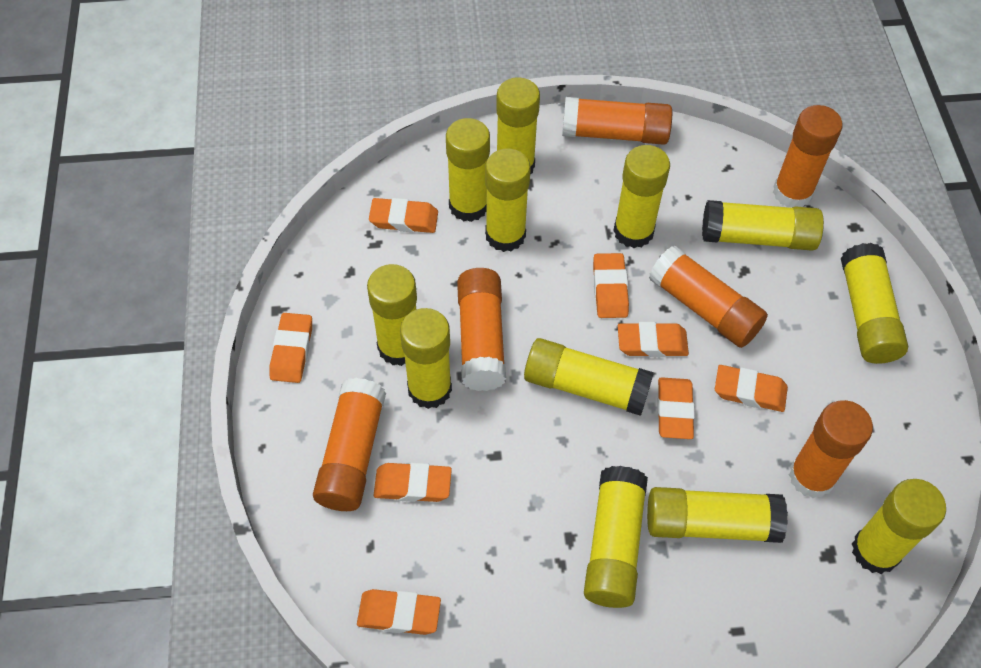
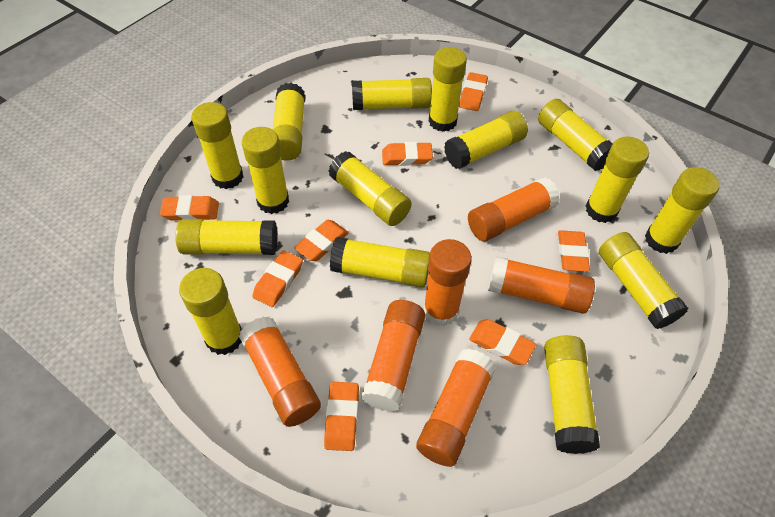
yellow glue stick: [367,264,417,366] [400,308,452,409] [446,118,490,222] [485,149,531,252] [496,77,540,174] [524,338,654,416] [584,466,648,608] [613,145,670,248] [647,487,788,543] [702,200,824,251] [841,243,908,364] [852,479,946,574] = 12 -> [175,219,278,255] [179,268,242,355] [191,102,243,189] [242,127,289,214] [273,83,305,161] [329,151,412,226] [330,237,430,287] [352,78,432,110] [428,47,467,132] [444,111,528,169] [538,99,613,171] [544,335,600,454] [586,136,649,223] [599,232,689,329] [645,167,720,254] = 15

